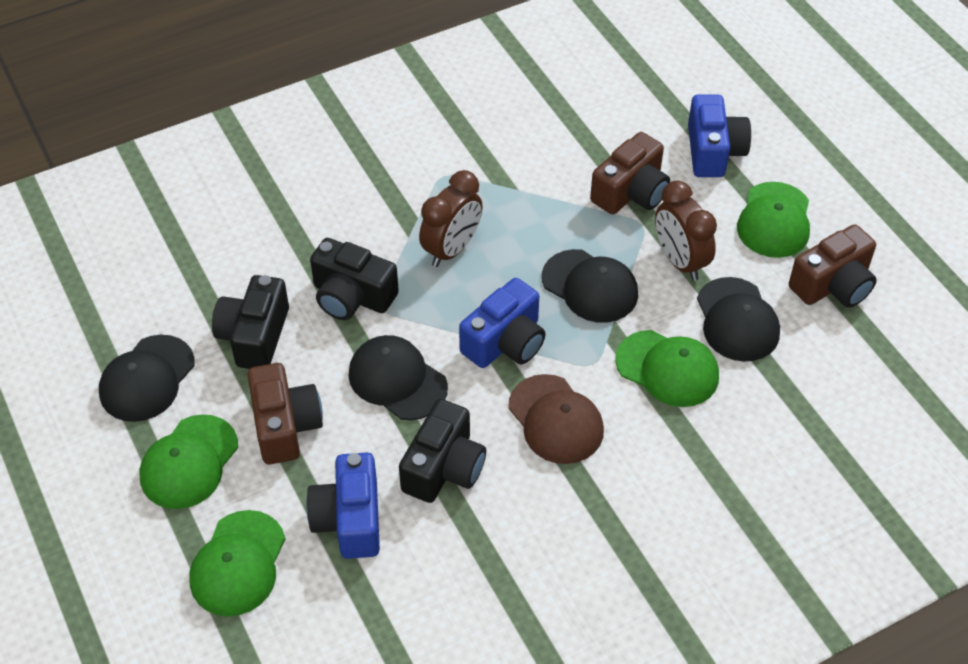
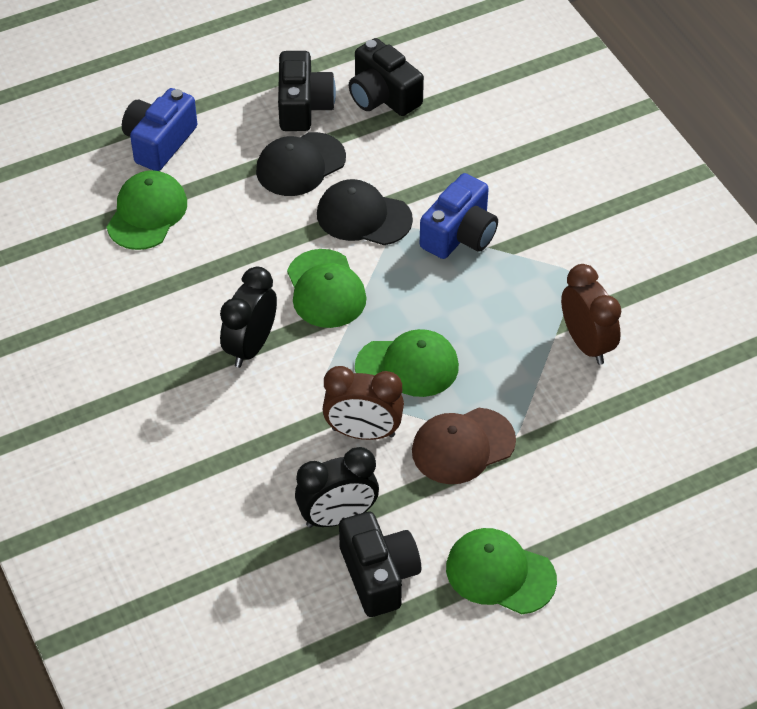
black cap: [99,335,195,422] [348,335,448,420] [542,249,638,323] [697,277,780,362] = 4 -> [256,132,346,196] [317,179,413,245] = 2
black clock: none = 0 -> [220,267,277,368] [295,447,379,528] = 2
blue camera: [306,452,380,559] [459,278,546,368] [688,95,751,177] = 3 -> [122,88,197,171] [420,173,498,259] = 2
brown camera: [248,363,323,464] [590,132,670,214] [789,224,877,308] = 3 -> none = 0

